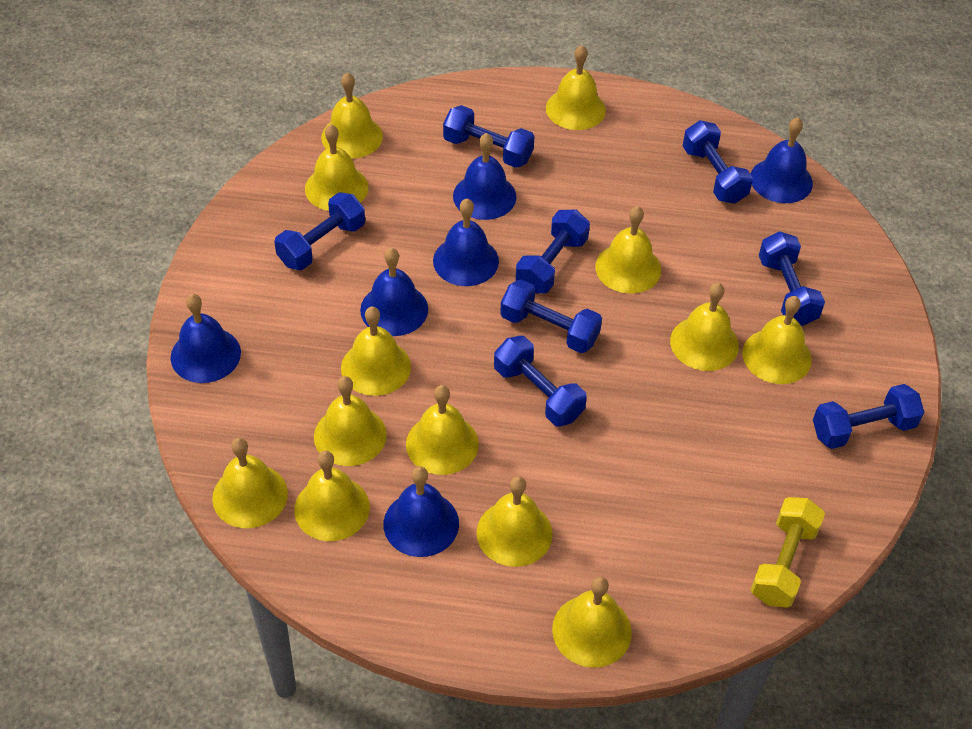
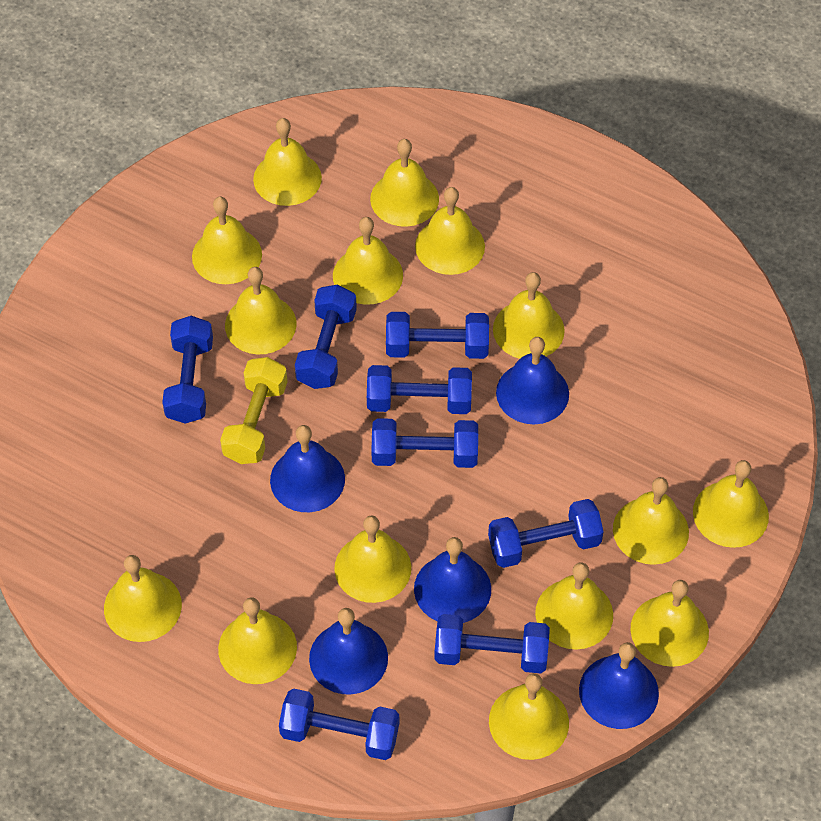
blue bell: [171,294,241,383] [360,248,428,336] [383,466,459,557] [433,199,499,286] [453,133,517,220] [751,117,813,203] = 6 -> [270,425,345,512] [309,608,388,695] [414,537,491,623] [496,337,569,424] [579,642,659,729] = 5
yellow bell: [212,438,288,528] [294,451,370,541] [305,125,368,211] [314,376,387,466] [321,72,383,159] [341,307,411,396] [406,385,479,475] [476,476,553,567] [546,45,606,130] [552,576,632,668] [595,206,661,294] [670,283,739,371] [742,296,812,384] = 13 -> [104,555,182,642] [192,197,262,284] [218,597,297,684] [225,267,297,355] [253,118,322,206] [333,217,403,305] [334,515,411,603] [370,139,439,227] [415,187,485,275] [489,673,569,760] [493,272,565,359] [535,562,613,650] [613,477,689,565] [631,580,709,667] [693,460,769,548] = 15

